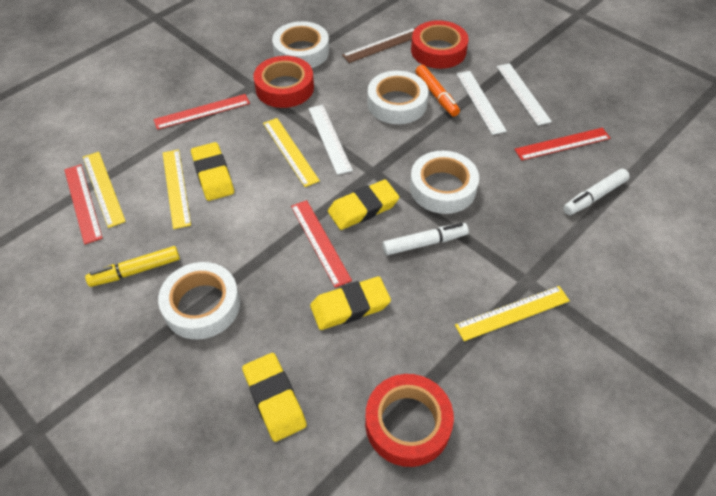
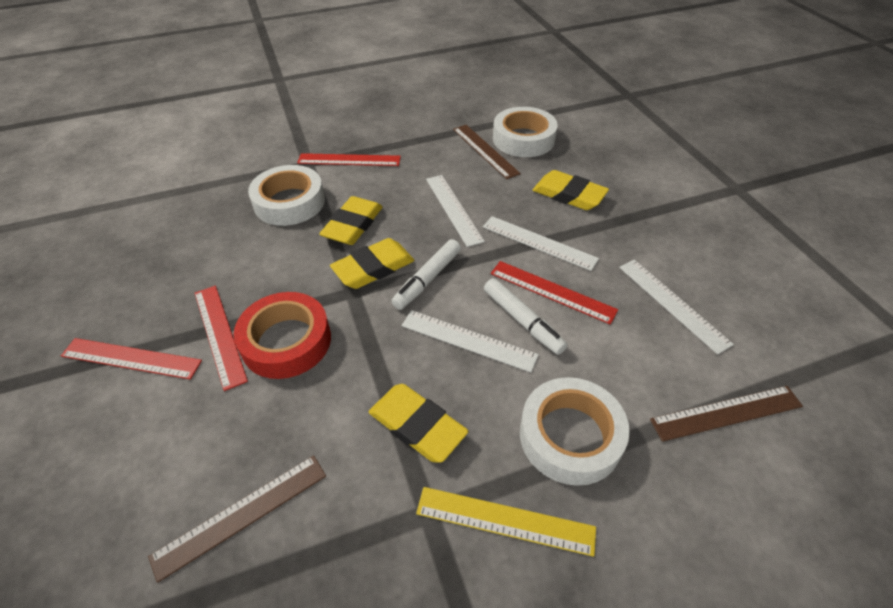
brown ruler: [342,28,415,63] = 1 -> [148,455,326,583] [453,125,521,179] [650,386,803,442] = 3
orange marker: [416,65,460,117] = 1 -> none = 0
red tape: [253,56,314,108] [365,374,454,467] [411,20,469,69] = 3 -> [234,292,331,379] = 1
white ruler: [308,105,353,175] [457,71,507,135] [497,63,552,126] = 3 -> [402,310,539,372] [426,175,485,247] [483,216,599,271] [619,260,734,355] = 4
white tape: [158,262,240,339] [272,21,329,68] [367,71,428,124] [410,151,479,214] = 4 -> [248,165,325,226] [493,107,558,157] [520,377,630,486] = 3
yellow marker: [85,246,180,287] = 1 -> none = 0
yellow ruler: [83,152,126,228] [163,149,191,229] [263,118,320,187] [455,286,570,341] = 4 -> [416,487,596,557] = 1

